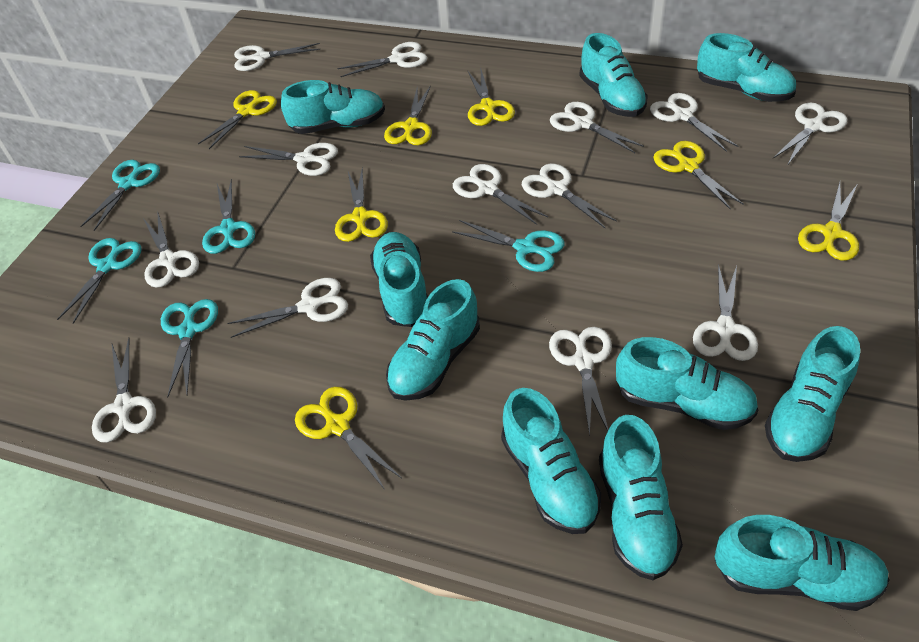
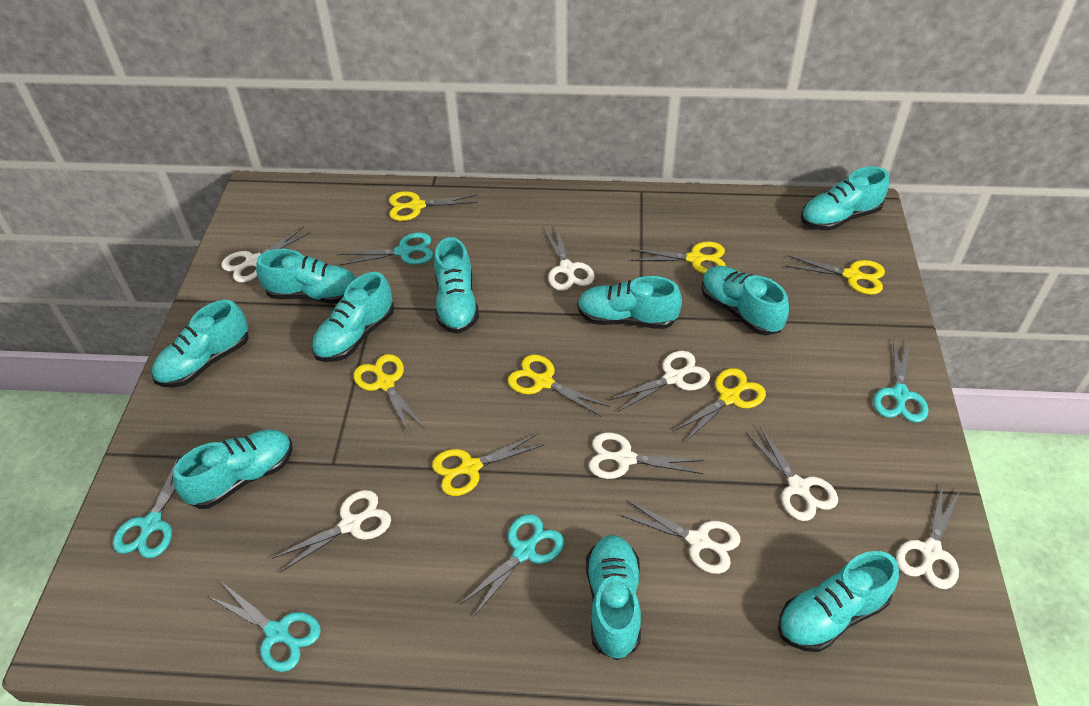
white scissors: [92,338,156,443] [143,213,199,288] [227,278,348,338] [234,43,320,71] [239,143,338,176] [337,42,427,77] [453,164,548,225] [522,164,617,228] [549,327,612,436] [550,102,644,153] [650,93,738,152] [693,264,758,361] [773,102,847,166] = 13 -> [221,226,311,283] [272,490,391,573] [543,225,595,291] [589,432,704,479] [608,351,710,412] [619,501,740,574] [746,425,838,521] [896,483,960,589] = 8

